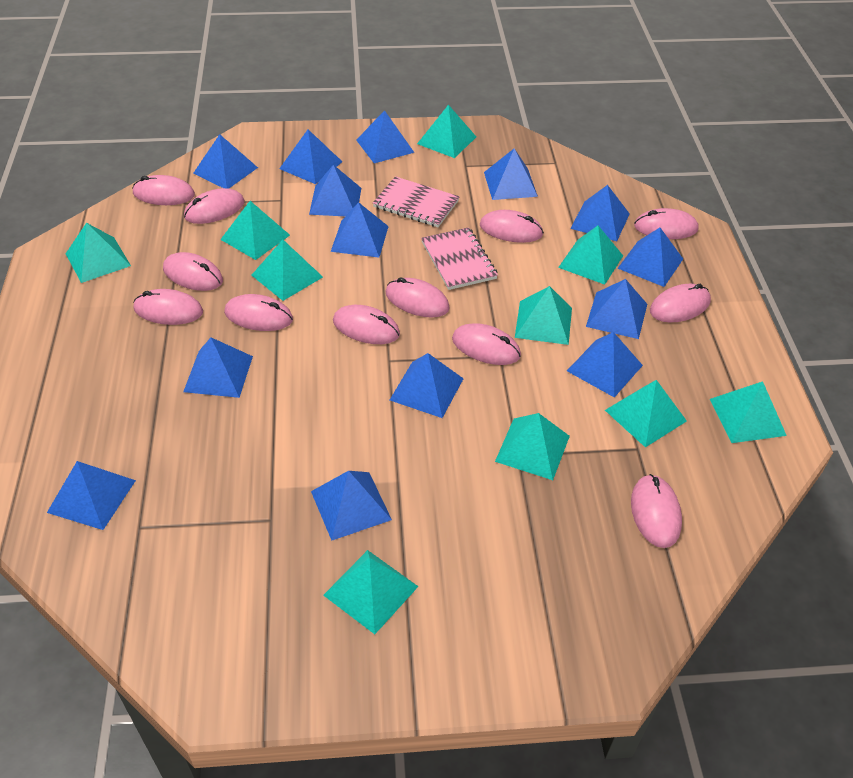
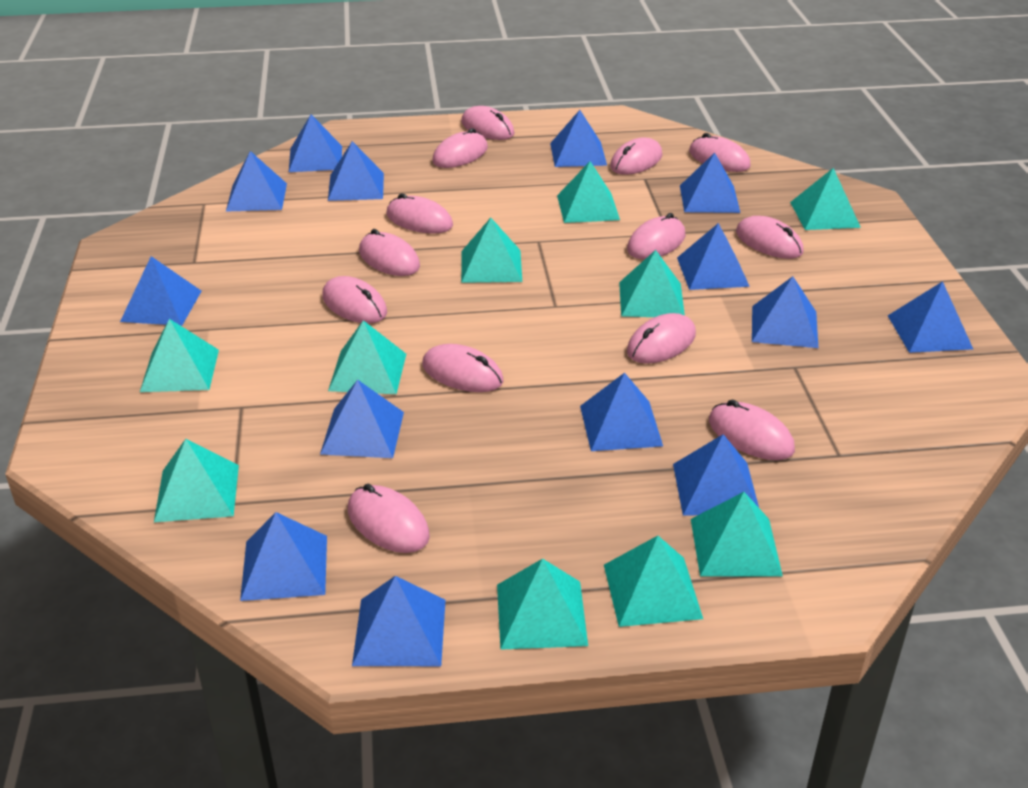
pink mouse: [133,175,195,205] [133,289,203,325] [163,252,223,291] [184,188,245,224] [224,294,293,331] [333,305,400,344] [386,277,450,318] [452,323,521,365] [480,210,544,243] [631,474,682,548] [634,208,698,239] [650,284,711,322] = 12 -> [322,276,387,323] [348,484,430,553] [359,229,420,276] [386,193,453,234] [422,344,504,392] [432,128,488,168] [461,106,514,140] [610,138,662,175] [627,213,686,259] [627,313,696,364] [689,133,751,172] [709,400,795,460] [736,216,803,259] = 13
pink notebook: [373,176,460,227] [421,227,498,290] = 2 -> none = 0

